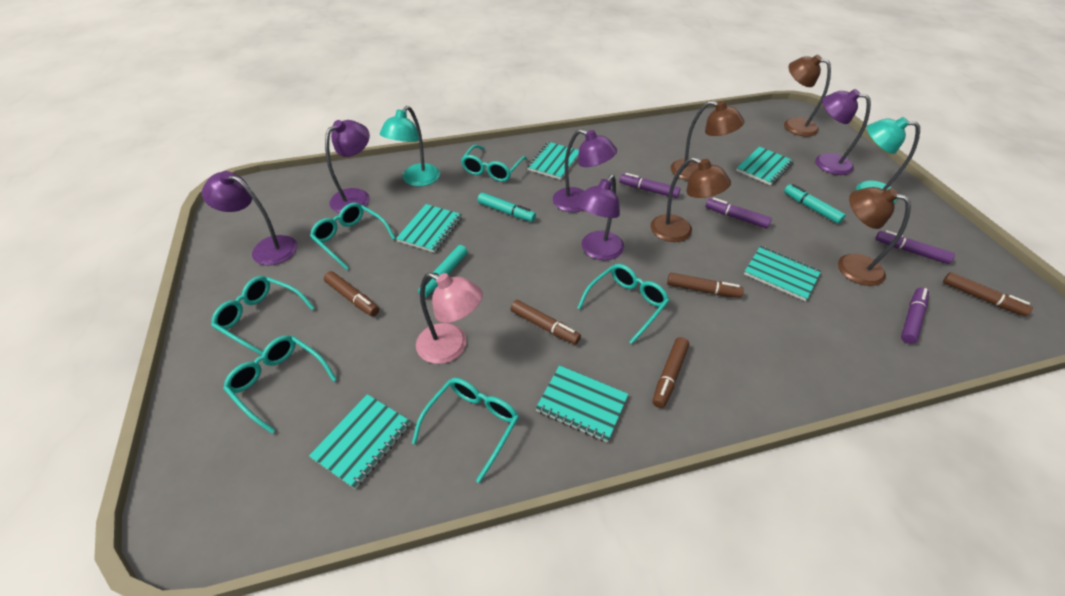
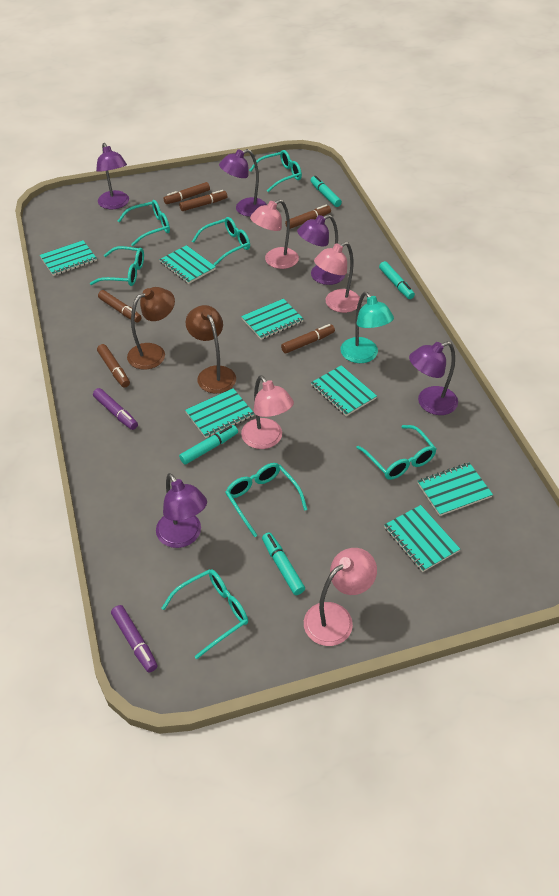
brown lamp: [650,157,731,242] [671,101,745,181] [784,55,831,136] [838,187,911,286] = 4 -> [127,287,175,370] [186,305,236,393] = 2
brown marker: [324,271,379,316] [510,300,581,345] [652,337,689,408] [667,273,744,298] [943,272,1033,316] = 5 -> [97,344,130,387] [98,290,142,323] [163,182,210,204] [179,190,227,211] [281,324,335,354] [285,205,331,229] = 6
pink lamp: [416,272,483,364] = 1 -> [241,376,294,449] [250,199,299,269] [304,548,377,646] [314,242,360,313] = 4
purple marker: [619,173,681,198] [705,198,772,229] [875,230,955,264] [901,287,929,344] = 4 -> [93,388,138,430] [111,605,158,673] = 2
turquoise glasses: [211,276,315,355] [223,335,337,434] [310,203,396,270] [412,378,519,483] [461,145,527,182] [577,264,669,344] = 6 -> [90,246,144,286] [118,200,170,246] [162,569,248,659] [192,217,250,266] [225,463,308,537] [249,150,302,192] [356,425,436,480] = 7
turquoise lamp: [379,106,440,186] [856,117,920,203] = 2 -> [340,292,394,363] = 1
turquoise marker: [418,245,468,298] [477,193,536,222] [784,184,846,224] = 3 -> [179,425,238,465] [262,532,305,595] [310,176,342,207] [379,261,415,299] = 4
turquoise notebook: [309,394,411,489] [396,204,462,253] [527,142,579,180] [536,365,628,442] [736,147,794,186] [744,246,821,301] = 6 -> [40,240,97,276] [159,245,216,284] [185,388,254,438] [241,299,304,340] [311,365,377,416] [384,505,460,572] [418,463,493,516] = 7

